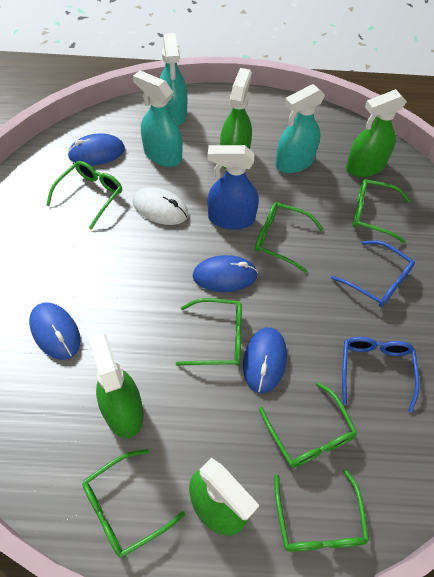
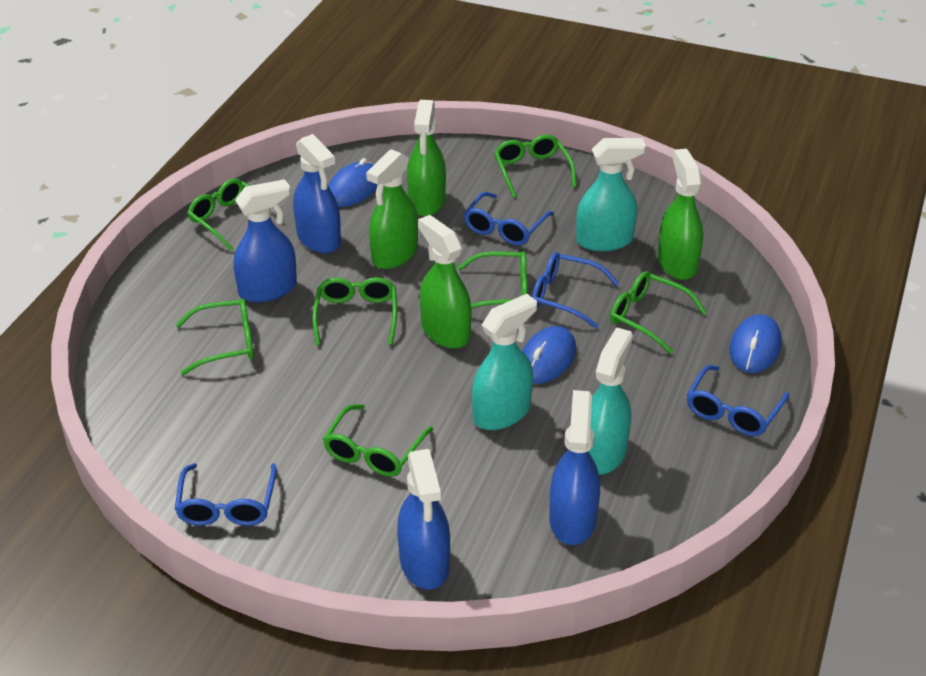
blue glasses: [331,240,415,307] [342,337,420,413] = 2 -> [175,463,277,526] [464,192,554,246] [532,252,619,329] [687,365,789,436] = 4
blue mouse: [29,302,80,360] [67,133,125,165] [193,255,258,292] [243,327,287,393] = 4 -> [328,158,377,207] [522,326,576,384] [729,314,782,373] = 3
blue spray bottle: [208,145,259,230] = 1 -> [233,179,297,302] [293,134,341,253] [397,449,450,590] [549,390,600,545] = 4
white mouse: [133,187,188,225] = 1 -> none = 0

